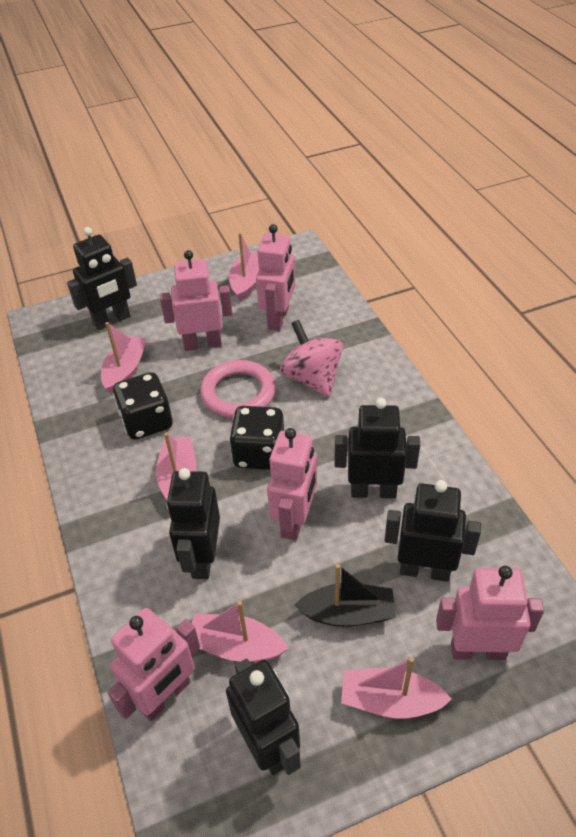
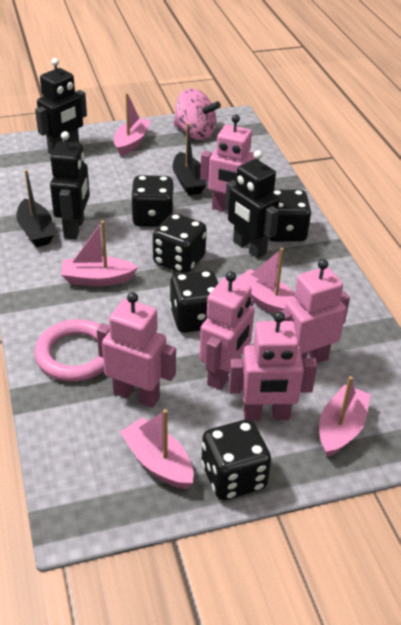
black boat: [294,564,396,627] = 1 -> [16,169,54,247] [173,123,207,195] = 2
black dice: [113,372,173,440] [229,406,284,470] = 2 -> [131,175,174,227] [153,213,207,273] [170,270,218,333] [201,420,271,500] [268,190,312,242] = 5
black robot: [67,227,137,330] [167,468,220,579] [226,659,301,775] [335,398,420,498] [384,480,481,582] = 5 -> [35,58,87,154] [50,131,90,240] [225,150,279,259] = 3

